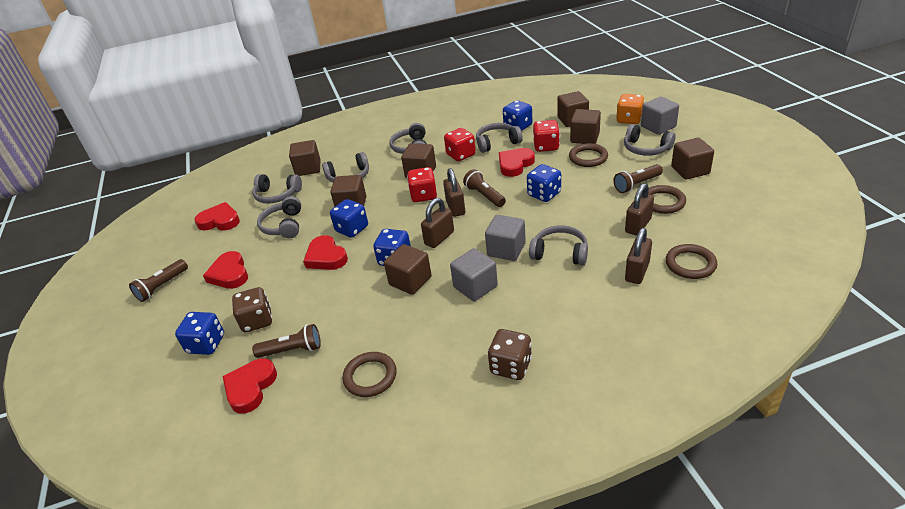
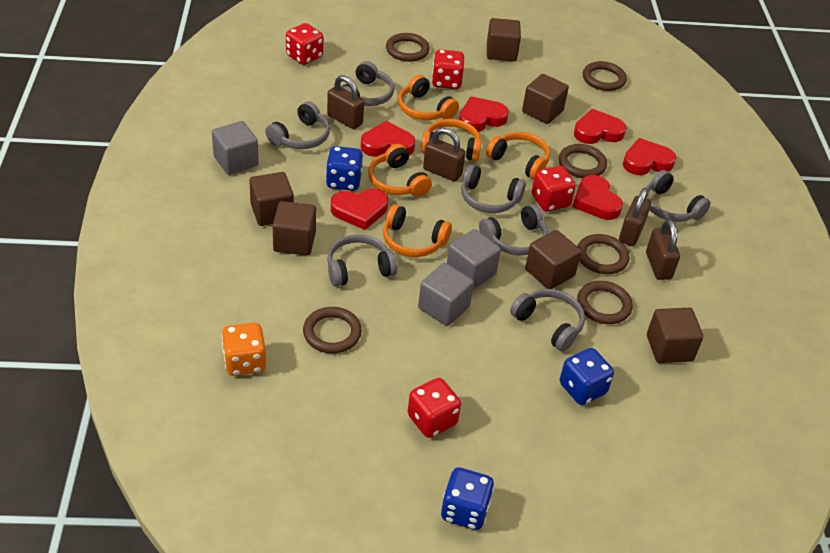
blue dice: [175,312,224,355] [330,199,368,238] [373,229,411,266] [503,100,532,131] [527,164,561,202] = 5 -> [326,146,363,191] [441,468,494,530] [560,348,614,405] = 3
brown cube: [289,140,321,176] [330,175,366,207] [384,244,432,295] [401,143,436,178] [557,91,589,127] [570,109,601,144] [671,138,714,180] = 7 -> [249,172,294,226] [272,201,316,256] [487,18,521,61] [522,74,569,124] [525,230,581,289] [647,308,704,363] = 6
brown dice: [232,287,272,332] [488,329,532,380] = 2 -> none = 0
brown flashlight: [129,259,188,302] [252,324,321,358] [463,169,506,207] [613,164,663,193] = 4 -> none = 0
brown ring: [342,352,397,397] [569,143,608,167] [648,185,686,214] [666,244,717,279] = 4 -> [303,307,362,353] [386,33,430,62] [559,144,607,178] [577,234,630,274] [577,281,633,324] [583,61,627,91] = 6
orange headphones: none = 0 -> [368,144,432,197] [383,204,452,257] [398,75,459,120] [421,119,482,161] [486,132,550,180] = 5
red dice: [407,167,437,202] [444,128,476,161] [533,120,560,152] = 3 -> [286,23,323,65] [408,378,461,438] [432,49,464,89] [532,166,576,211] = 4
red heart: [194,202,240,231] [203,251,248,289] [223,358,277,414] [303,235,348,270] [499,148,535,177] = 5 -> [331,189,388,230] [361,121,415,157] [459,96,509,132] [573,175,623,220] [574,109,626,144] [623,138,676,175] = 6

